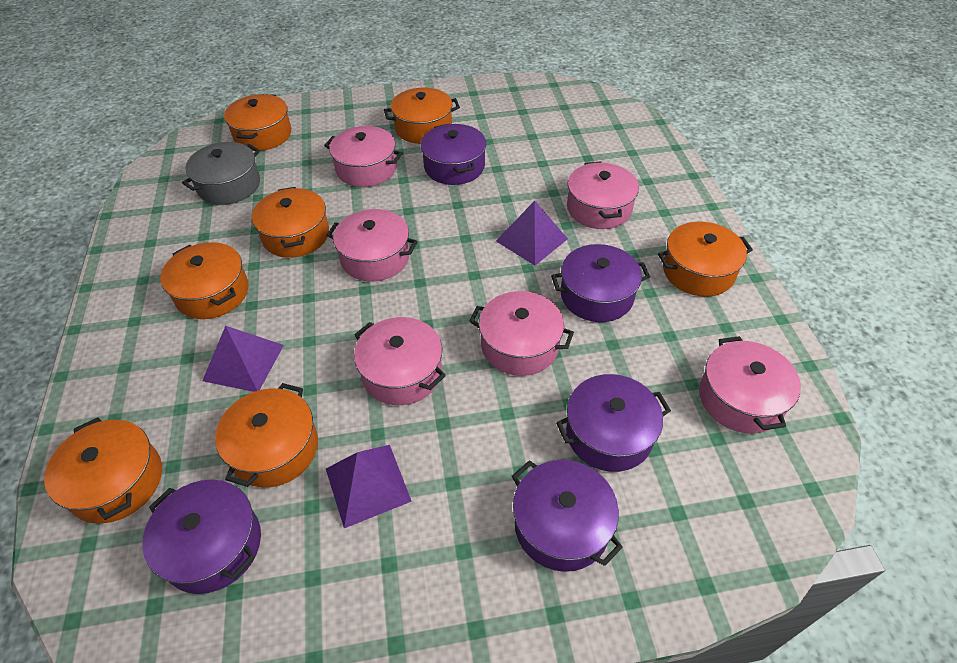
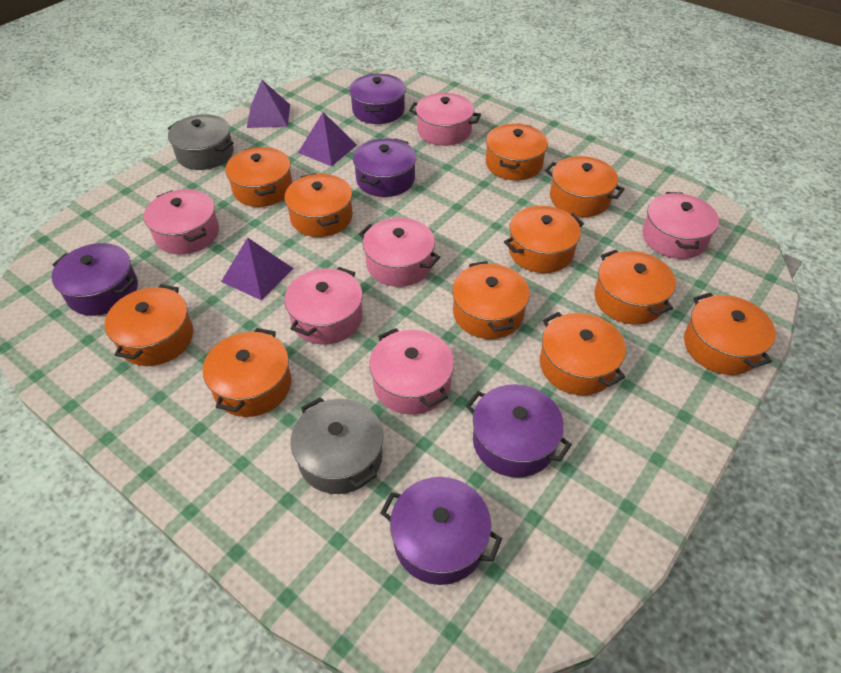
grey pot: [182,142,260,205] = 1 -> [168,114,233,170] [291,397,383,494] = 2
orange pot: [44,417,162,523] [160,242,249,319] [215,383,318,487] [224,94,291,151] [252,187,329,258] [384,88,460,144] [658,222,753,297] = 7 -> [105,284,193,366] [203,328,291,417] [225,147,292,207] [284,173,352,237] [452,261,530,339] [486,123,548,180] [504,206,584,273] [540,312,626,395] [545,156,624,217] [594,250,676,325] [684,293,776,375] = 11

